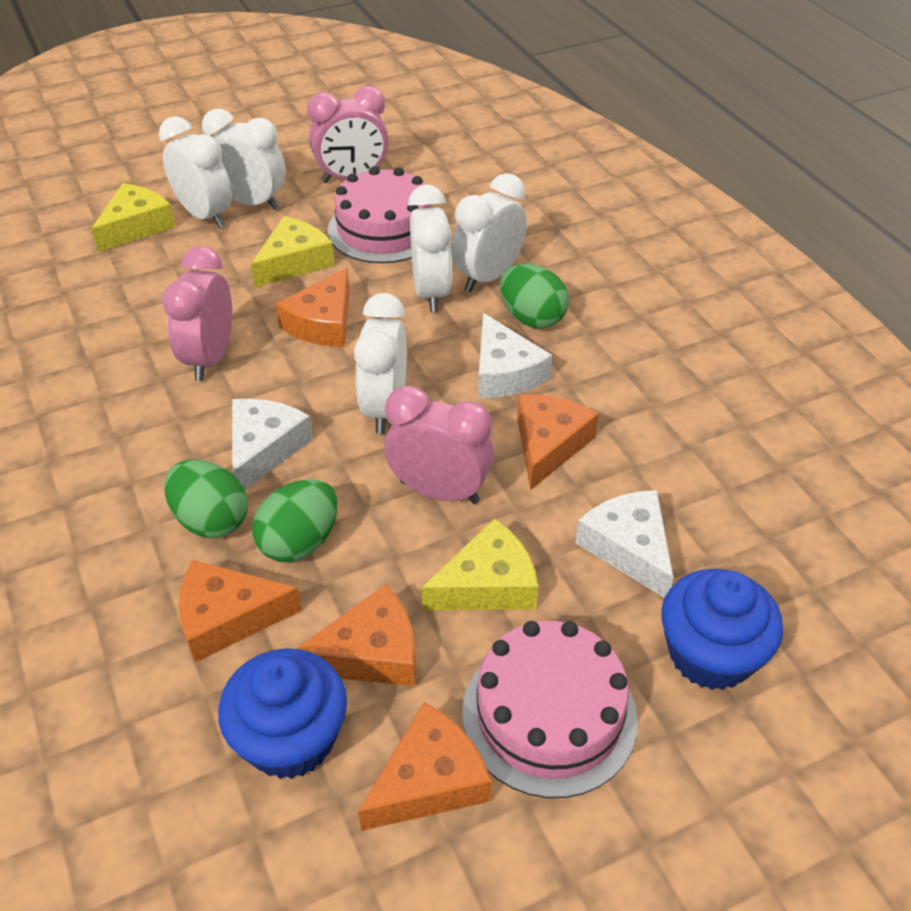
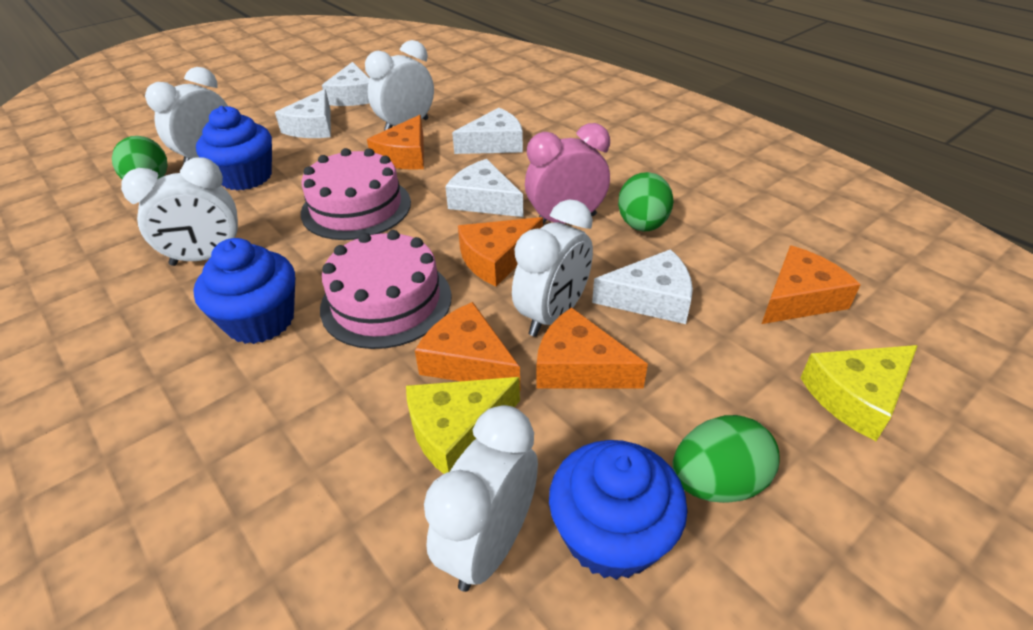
blue cupcake: [218,648,347,779] [662,569,783,690] = 2 -> [193,238,295,344] [196,106,272,190] [549,440,688,580] = 3
pink clock: [162,246,232,381] [307,86,389,183] [384,385,494,504] = 3 -> [525,123,610,224] = 1
white cheese: [232,399,313,490] [478,313,552,398] [576,490,674,598] = 3 -> [275,89,331,138] [322,62,370,106] [445,159,523,217] [452,108,523,154] [592,249,693,324] = 5
yellow cheese: [91,183,176,252] [251,216,335,287] [422,518,539,610] = 3 -> [406,377,520,474] [800,345,918,441] = 2

